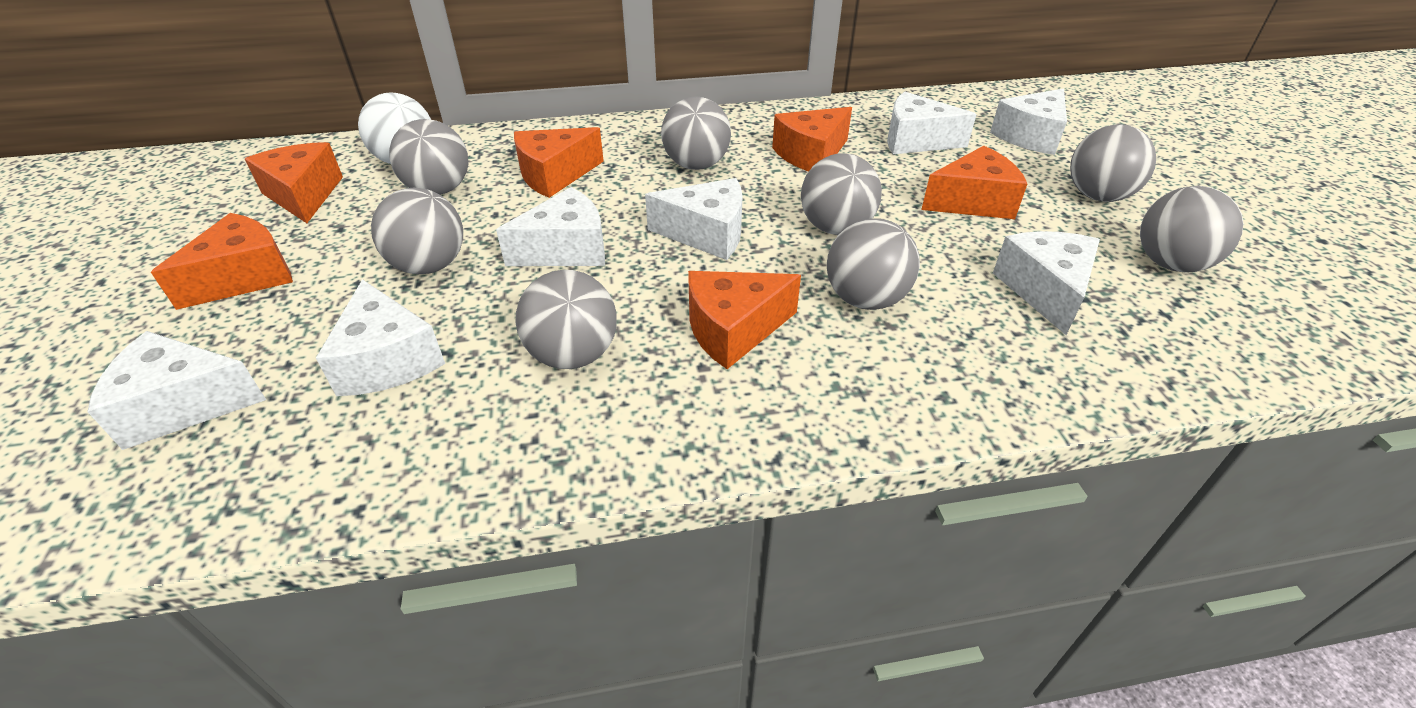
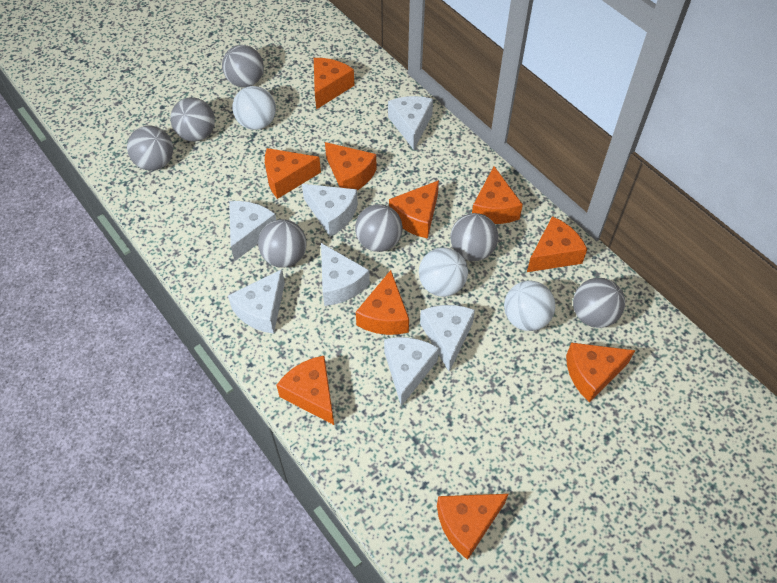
grey ball: [371,188,463,274] [389,119,468,195] [516,270,617,369] [661,97,731,170] [801,153,882,235] [827,219,920,310] [1070,124,1156,202] [1140,186,1243,272] = 8 -> [127,126,173,171] [170,97,215,142] [222,45,264,88] [258,219,306,268] [355,204,403,252] [450,213,498,261] [573,278,625,328] = 7
orange cheese: [151,213,293,310] [245,142,343,223] [514,127,604,198] [688,271,801,369] [772,107,852,172] [921,146,1027,219] = 6 -> [265,148,321,199] [277,356,334,425] [314,58,355,110] [325,142,377,190] [356,270,409,335] [389,180,439,239] [437,494,508,560] [472,166,523,224] [527,216,587,272] [566,343,635,403] = 10
white ball: [358,92,431,164] = 1 -> [232,86,276,130] [419,248,468,297] [504,281,555,331] = 3

